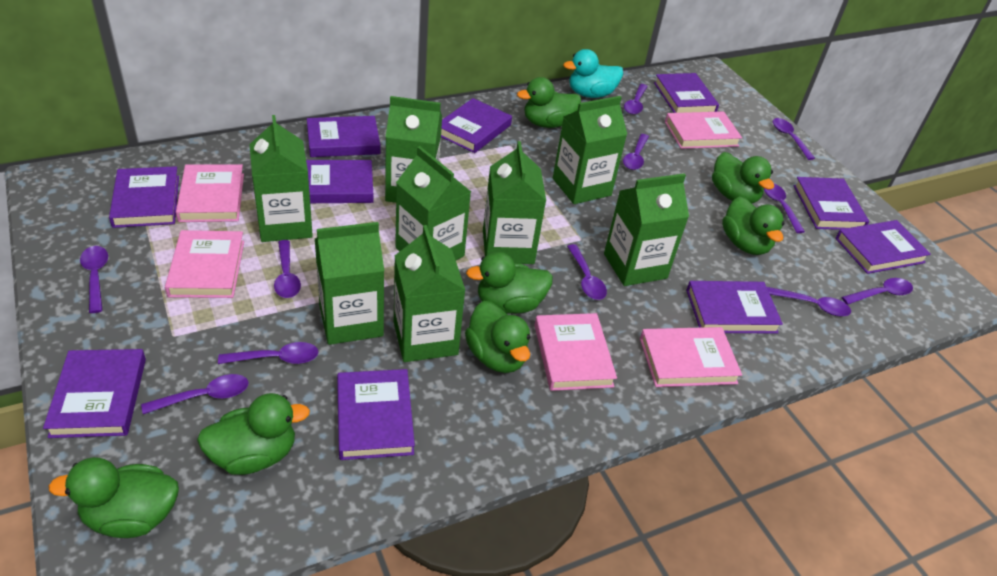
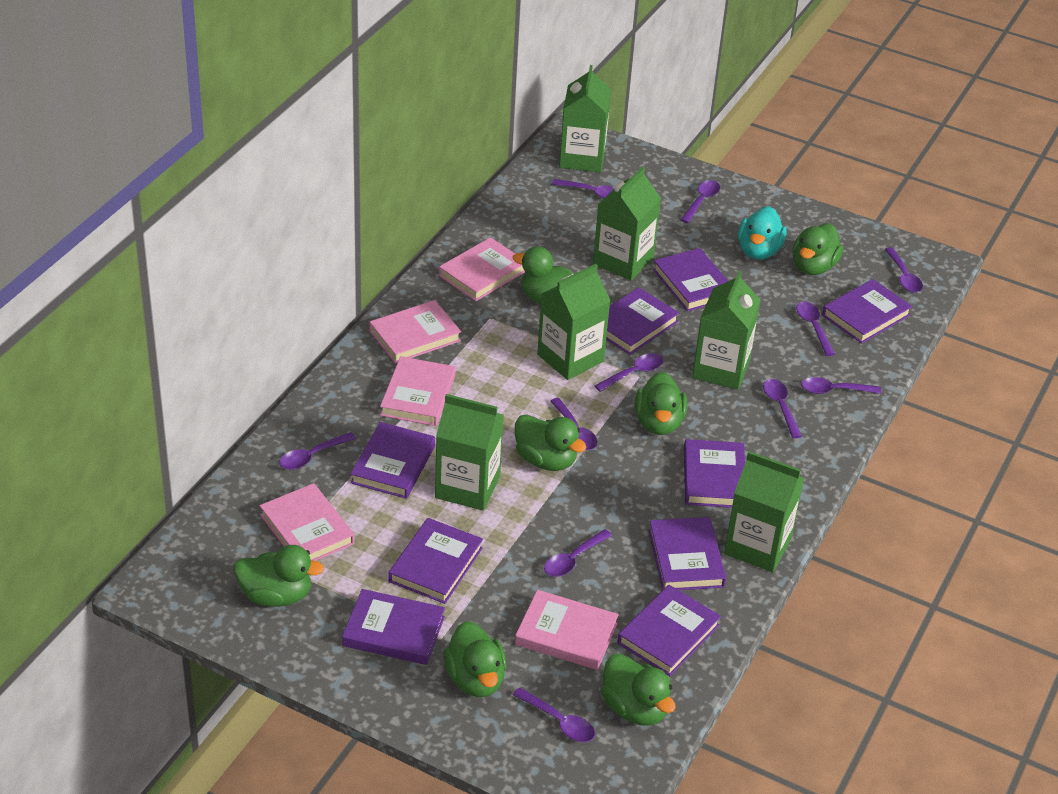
green carton: [249,115,313,242] [315,222,384,345] [385,96,442,203] [394,225,465,362] [395,146,471,260] [483,141,546,264] [553,96,627,204] [604,173,689,286] = 8 -> [435,394,504,511] [537,264,611,380] [559,65,611,172] [593,167,661,281] [692,270,761,390] [724,451,804,572] = 6
purple book: [43,349,146,438] [109,166,179,228] [306,160,373,203] [307,116,380,157] [337,369,415,460] [441,98,512,153] [654,73,719,113] [686,281,783,333] [793,177,869,230] [835,220,931,274] = 10 -> [342,589,445,665] [350,422,435,499] [388,518,483,604] [606,287,679,355] [618,585,721,676] [649,517,726,590] [653,248,728,312] [684,439,745,508] [822,279,912,344] = 9

